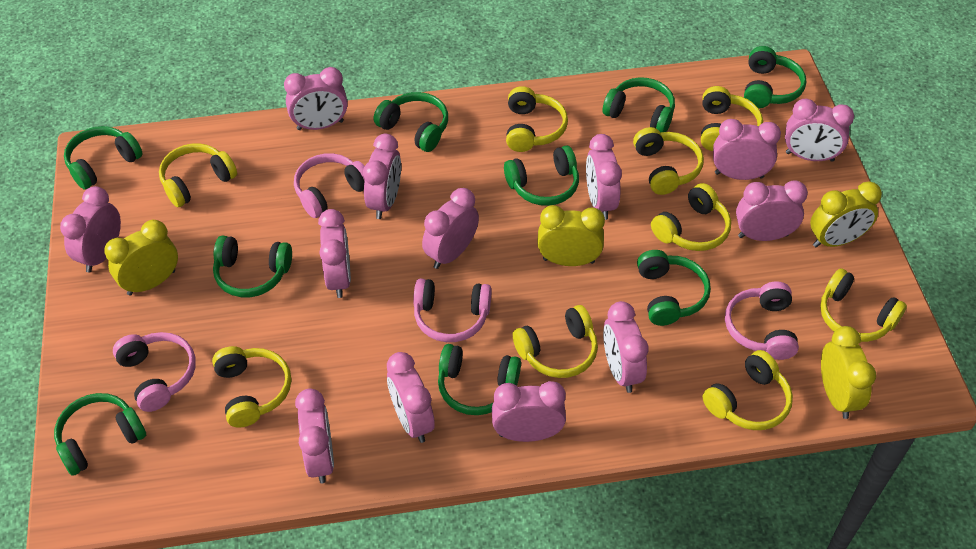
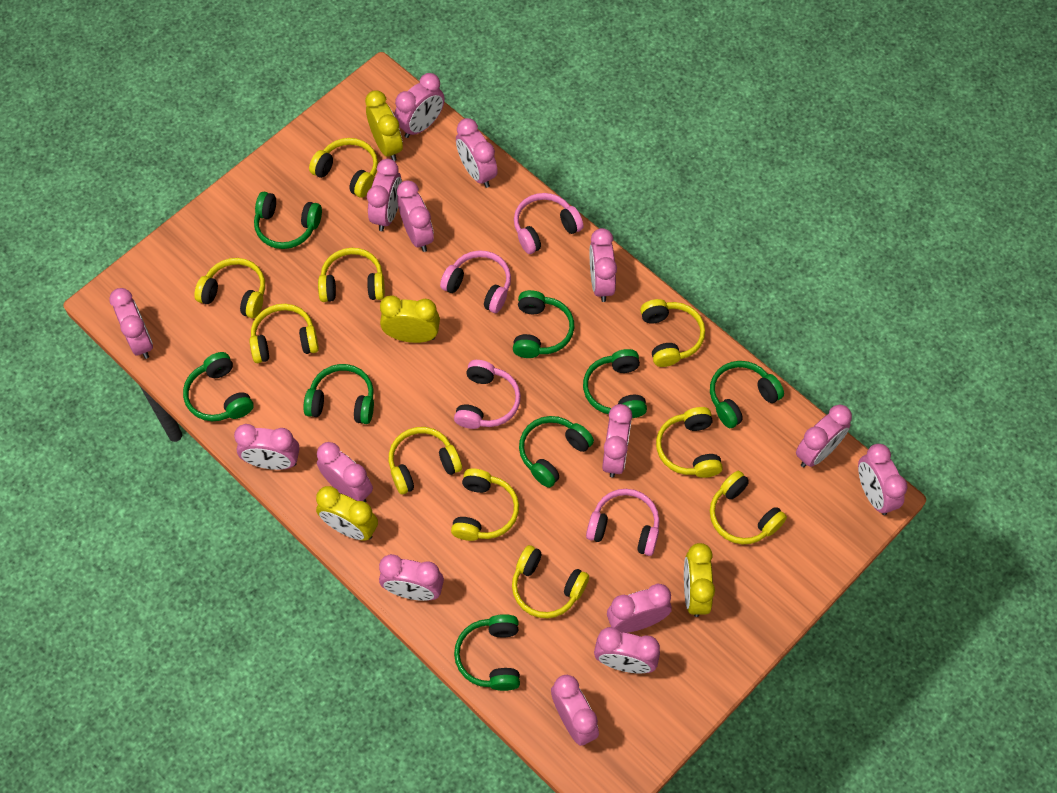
green headphones: [54,393,146,476] [64,126,143,190] [213,236,292,297] [374,92,448,152] [438,344,521,415] [504,145,579,206] [603,77,675,133] [637,250,711,326] [744,46,806,108] = 9 -> [183,352,254,421] [254,192,322,249] [303,364,374,424] [454,614,520,691] [513,290,574,358] [519,416,594,488] [583,349,647,418] [710,361,784,428] = 8
pink clock: [60,186,121,272] [284,67,348,130] [295,389,334,483] [318,209,351,298] [363,134,401,219] [387,352,435,443] [422,188,479,269] [492,381,566,442] [586,134,622,220] [603,301,649,393] [713,119,781,180] [736,180,808,241] [785,98,854,162] = 13 -> [109,288,153,359] [234,424,300,470] [317,442,373,502] [367,159,402,231] [379,554,444,601] [394,73,445,138] [397,180,434,252] [456,118,498,188] [551,675,599,746] [589,228,617,302] [594,627,660,673] [602,404,632,478] [607,584,672,633] [796,405,852,467] [858,444,908,515] = 15
yellow headphones: [159,143,237,207] [212,346,291,428] [506,86,568,152] [513,305,598,378] [633,127,704,195] [651,183,731,251] [701,86,763,151] [702,350,793,430] [820,268,907,342] = 9 -> [194,258,265,318] [249,304,319,363] [309,138,378,197] [318,248,385,302] [389,427,462,494] [451,469,519,541] [512,545,589,618] [640,299,705,367] [656,407,723,478] [710,471,787,544] = 10

